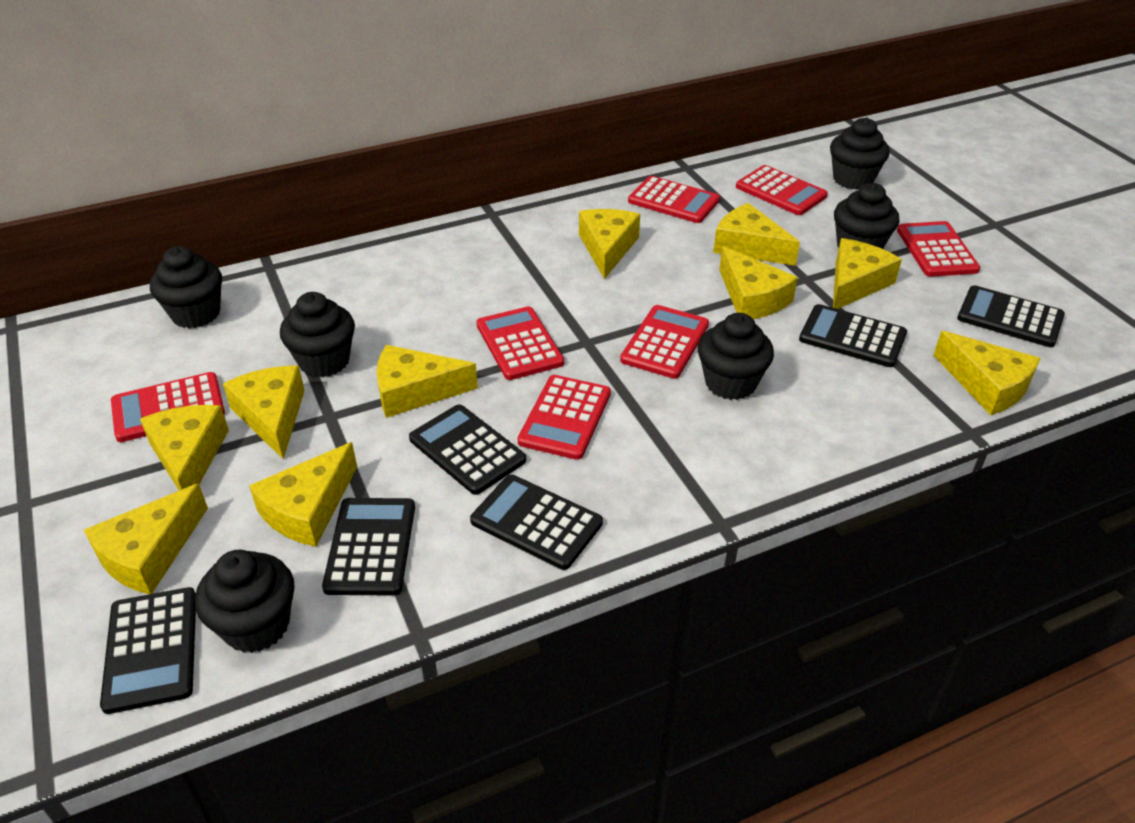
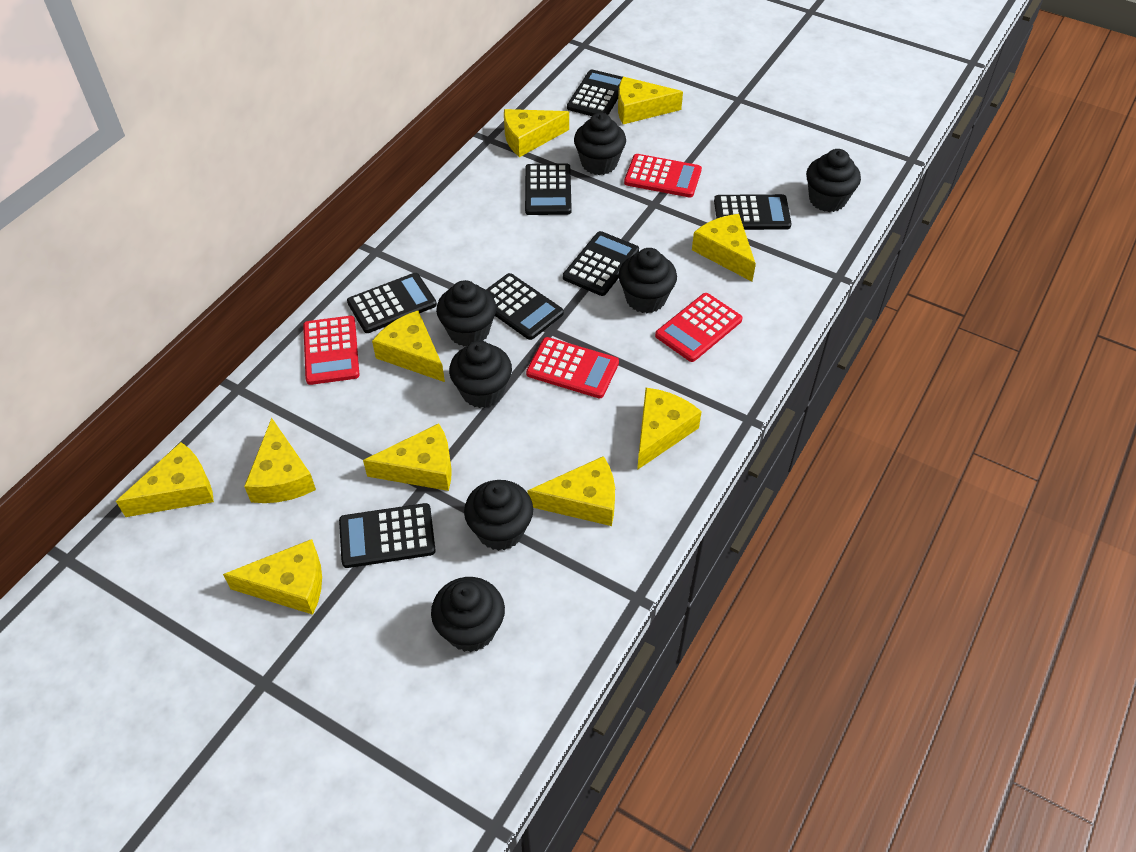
black calculator: [100,587,196,714] [322,498,415,596] [409,404,526,495] [470,474,603,570] [799,304,907,367] [957,285,1065,347] = 6 -> [339,503,436,568] [347,273,437,333] [486,273,564,340] [525,163,572,215] [563,231,639,296] [567,70,622,116] [714,194,792,230] = 7
black cupcake: [150,246,222,328] [195,550,295,653] [280,292,355,377] [698,313,774,400] [830,117,890,190] [834,183,900,249] = 6 -> [431,577,505,652] [436,280,497,346] [449,341,512,408] [464,480,533,551] [574,113,626,175] [618,248,677,313] [806,149,861,212] = 7
red calculator: [111,372,225,442] [476,306,564,380] [518,375,611,460] [620,305,709,379] [628,176,720,223] [736,165,828,215] [897,221,980,277] = 7 -> [303,316,360,385] [526,337,619,398] [624,154,702,197] [655,293,743,362] = 4

